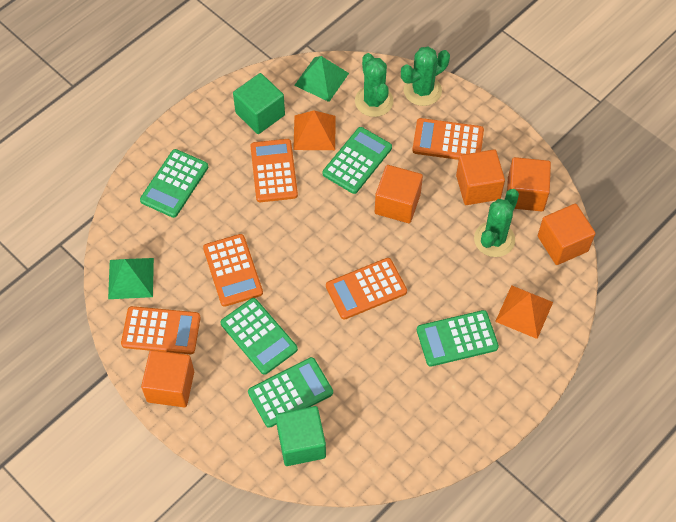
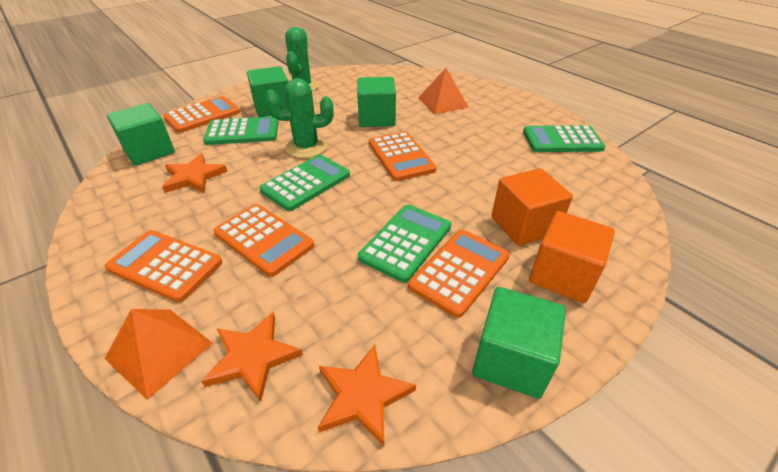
green cactus: [355,53,393,117] [401,47,450,106] [474,189,519,257] = 3 -> [265,78,334,158] [285,27,319,91] = 2
green calculator: [140,149,208,218] [221,298,298,375] [248,357,333,428] [322,127,392,194] [417,310,499,367] = 5 -> [203,116,279,145] [260,155,350,211] [358,205,451,283] [523,125,605,152] = 4
green cube: [233,73,285,134] [276,406,326,466] = 2 -> [107,103,175,166] [247,66,288,117] [357,77,396,127] [472,287,566,399] = 4
green pyramid: [108,258,154,299] [294,56,349,102] = 2 -> none = 0
orange cube: [141,350,194,407] [375,165,423,223] [456,149,505,205] [507,157,551,211] [538,204,596,265] = 5 -> [492,168,573,246] [529,211,615,303] = 2
orange star: none = 0 -> [162,153,228,193] [201,312,303,402] [318,345,416,446] = 3

